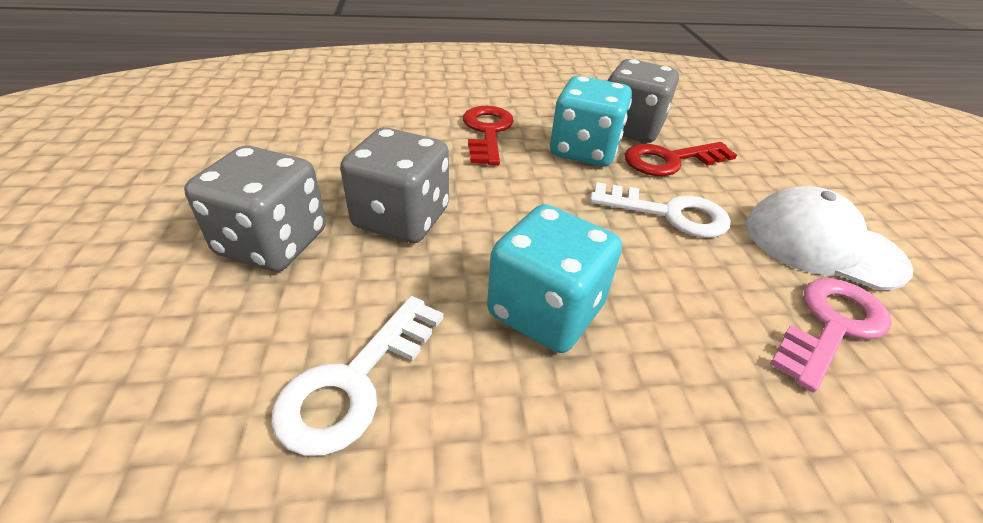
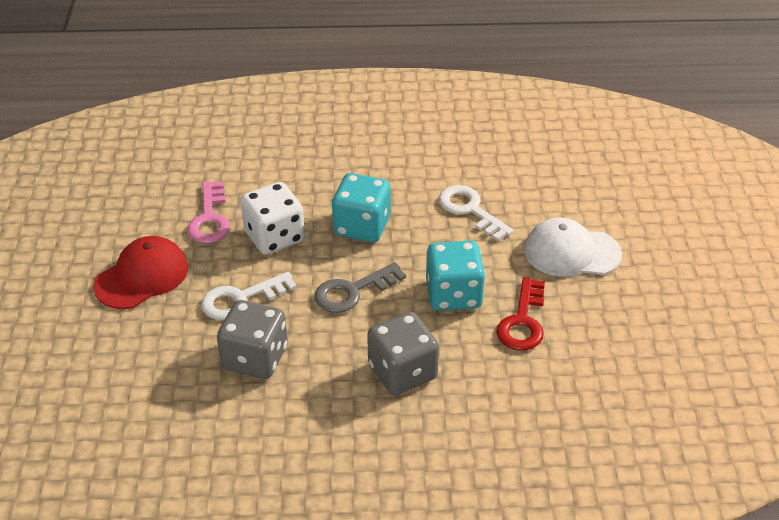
grey dice: [184,145,326,272] [340,127,449,243] [608,59,679,143] = 3 -> [217,300,288,379] [367,312,439,395] = 2
grey key: none = 0 -> [314,262,406,313] = 1
red cap: none = 0 -> [93,236,188,309] = 1
red key: [463,106,514,165] [625,142,737,176] = 2 -> [496,277,545,350] = 1
white dice: none = 0 -> [240,182,305,255] = 1

